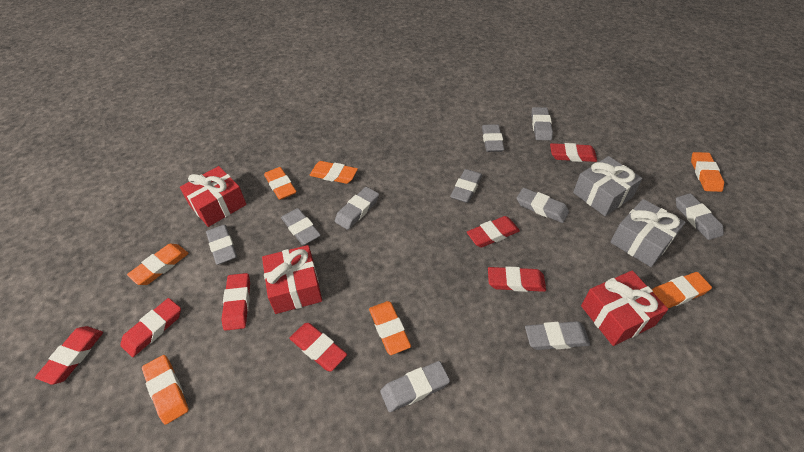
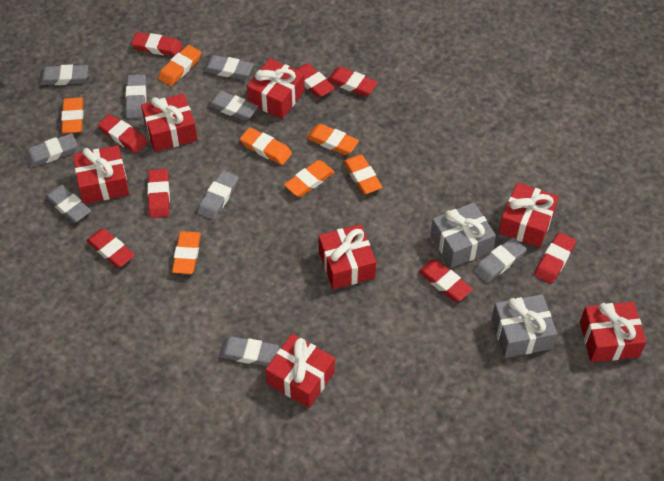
grey eraser: [206,224,237,265] [281,208,321,245] [335,187,379,230] [380,361,450,412] [450,169,482,203] [482,124,504,152] [517,188,569,223] [525,321,590,350] [531,107,553,140] [676,193,724,240] = 10 -> [25,133,78,168] [39,64,88,85] [45,185,91,223] [125,75,147,118] [197,171,238,220] [203,55,254,80] [207,91,258,121] [219,336,279,366] [473,237,526,283] = 9
red eraser: [35,326,103,385] [120,298,181,357] [221,273,250,331] [289,323,347,372] [467,216,520,248] [488,266,546,292] [550,143,597,162] = 7 -> [86,228,135,268] [98,114,148,153] [131,32,183,56] [147,169,170,218] [296,63,335,98] [327,67,378,96] [418,260,473,301] [534,232,576,284] = 8
red gift: [180,166,247,227] [262,245,322,314] [581,271,668,346] = 3 -> [73,145,129,204] [141,94,198,152] [247,58,305,119] [265,334,335,408] [318,224,376,289] [499,182,559,248] [580,302,646,362] = 7

